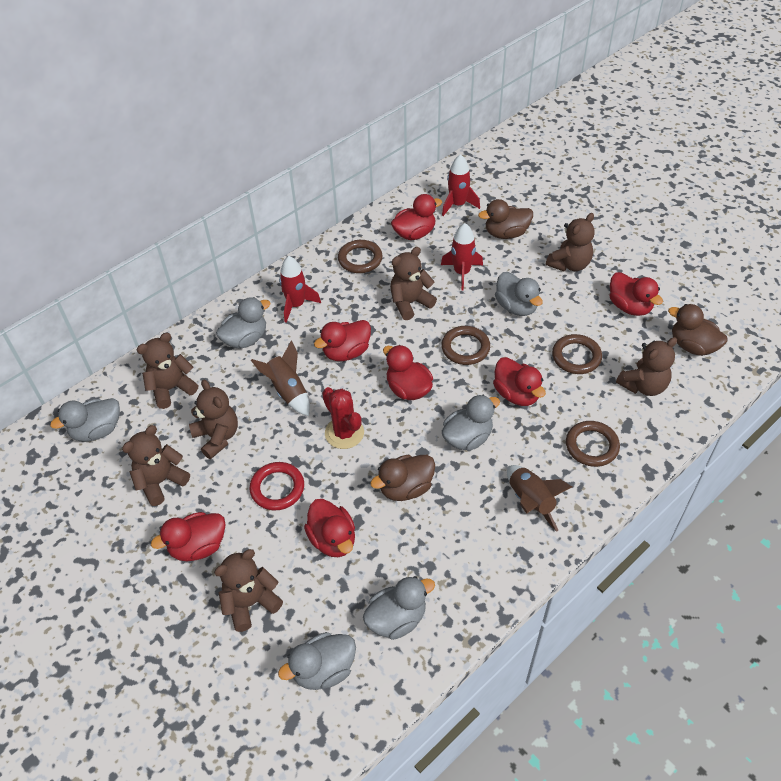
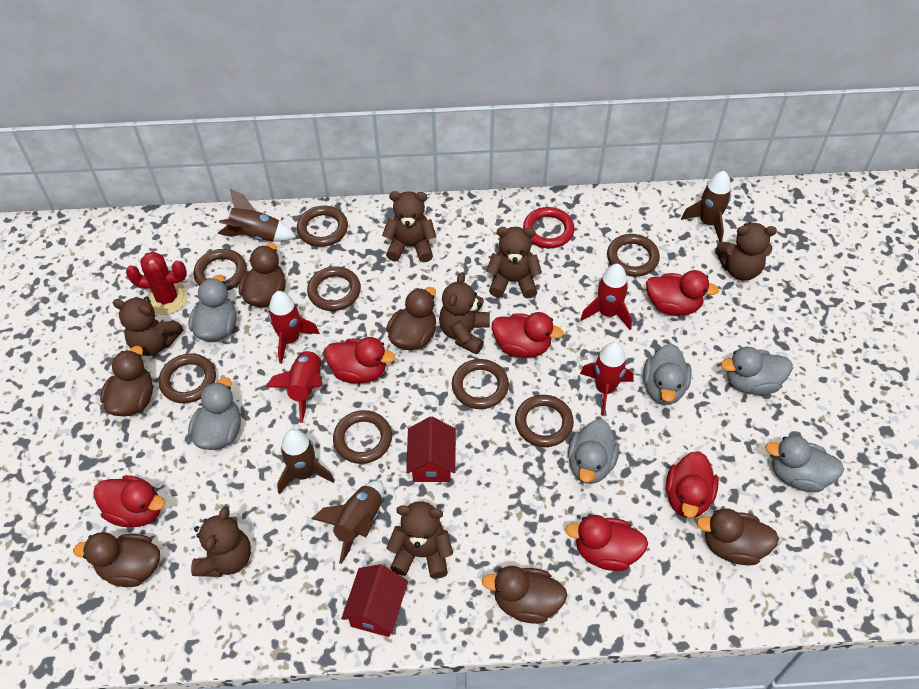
brown duck: [370,455,435,501] [478,199,533,239] [668,304,728,356] = 3 -> [73,532,160,587] [100,346,153,416] [239,243,286,307] [386,287,436,350] [482,566,567,624] [696,509,779,565] = 6
brown ring: [338,240,383,273] [441,326,490,365] [552,334,602,374] [566,421,620,467] = 4 -> [159,353,216,403] [194,249,247,291] [297,206,348,247] [307,266,361,311] [333,410,392,464] [452,359,509,409] [515,395,574,447] [607,234,660,277] = 8
brown rocket: [251,340,310,416] [507,465,572,532] = 2 -> [218,189,296,242] [277,429,335,494] [312,481,384,564] [681,171,731,242] = 4
red duck: [151,512,225,561] [304,499,355,557] [314,320,371,361] [383,345,433,400] [391,194,442,240] [493,357,546,406] [609,272,663,316] = 7 -> [93,475,165,527] [324,337,395,383] [492,312,564,358] [565,515,648,571] [646,270,719,316] [666,451,719,518] = 6
red house: none = 0 -> [341,564,408,637] [406,417,456,482] = 2
red rocket: [279,256,321,323] [441,223,483,291] [442,154,480,216] = 3 -> [266,347,322,423] [268,291,320,364] [580,342,634,416] [581,264,632,330] = 4

